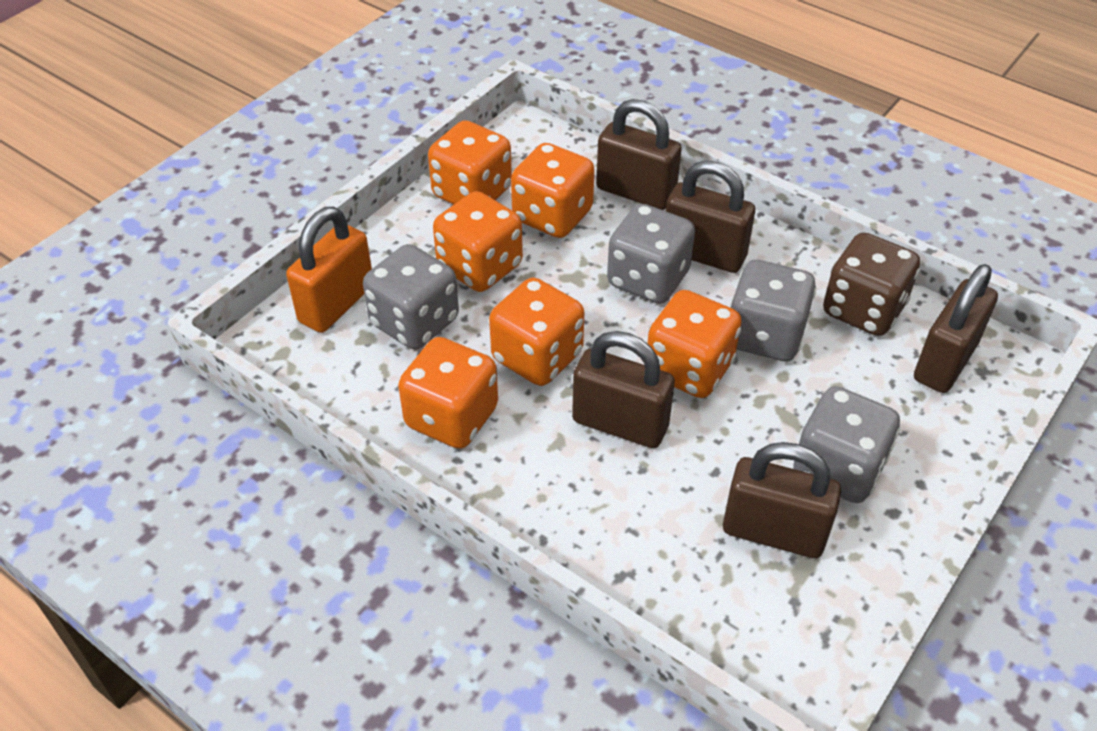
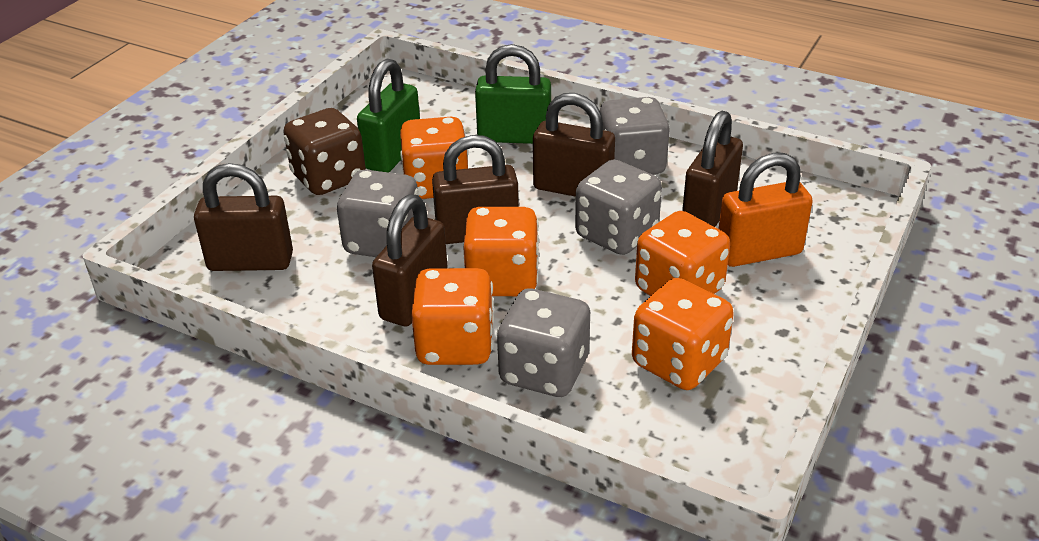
green padlock: none = 0 -> [357,59,420,172] [475,44,551,144] = 2
orange dice: [398,337,498,449] [428,120,512,205] [433,191,523,292] [489,278,584,386] [511,143,595,238] [647,290,742,398] = 6 -> [400,117,468,199] [411,268,494,365] [463,207,539,296] [632,278,734,390] [635,211,730,296] = 5

